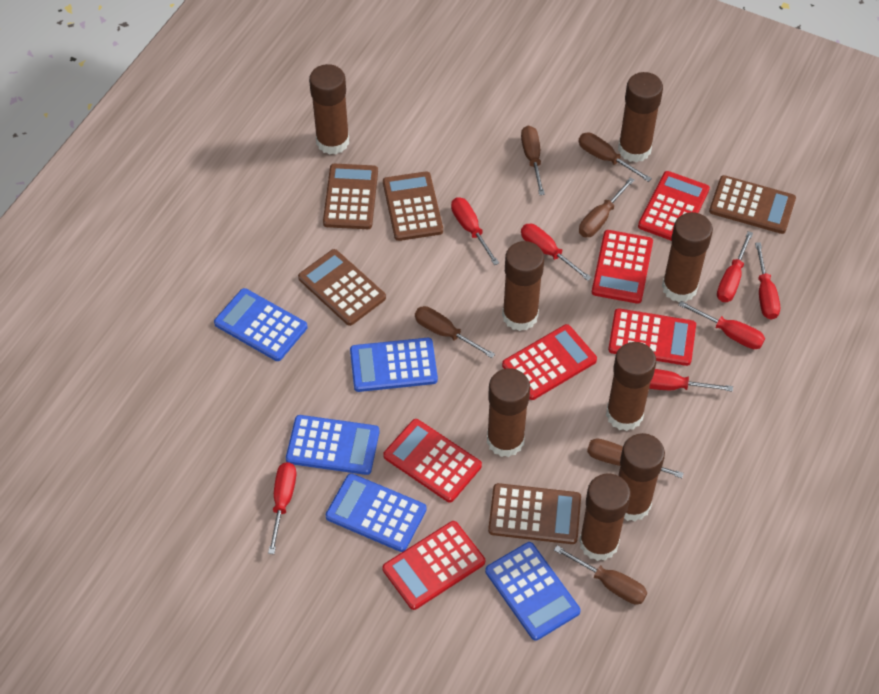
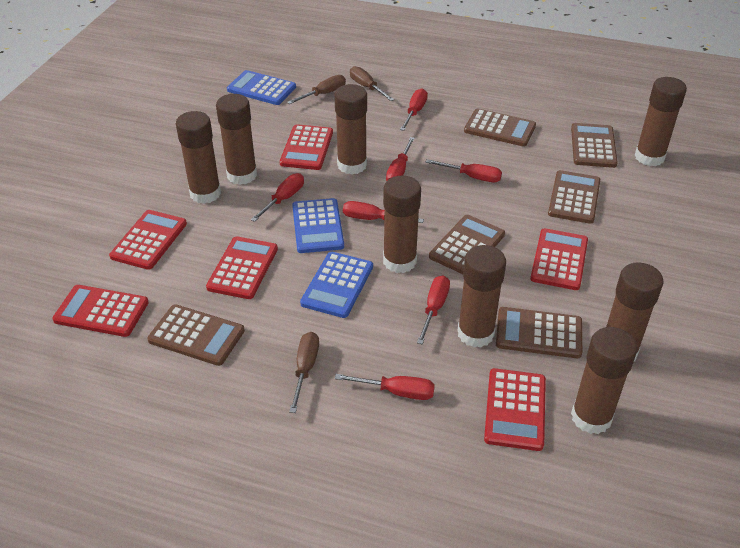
blue calculator: [214,288,308,361] [286,415,380,475] [325,473,427,552] [350,338,438,392] [485,542,581,641] = 5 -> [227,70,296,105] [292,198,344,253] [300,252,373,318] = 3
brown calculator: [298,249,386,326] [323,164,378,229] [383,171,443,241] [488,483,581,544] [709,175,796,234] = 5 -> [147,304,245,366] [429,215,505,274] [464,109,536,147] [496,307,582,358] [548,170,600,224] [571,123,618,168] = 6
brown screwdriver: [415,306,495,358] [521,126,545,195] [554,545,647,605] [578,133,652,182] [579,177,635,237] [587,439,684,478] = 6 -> [287,75,346,104] [289,332,319,413] [350,66,394,101] = 3

